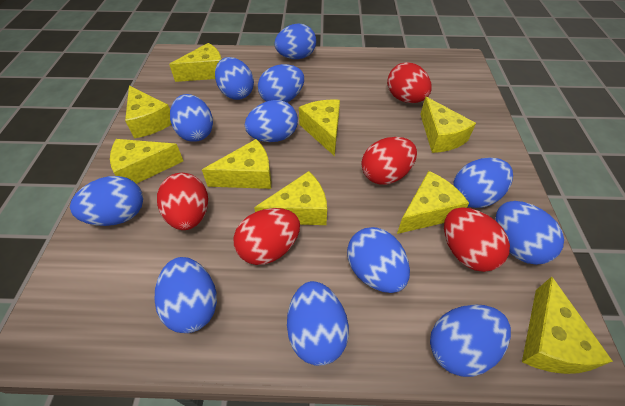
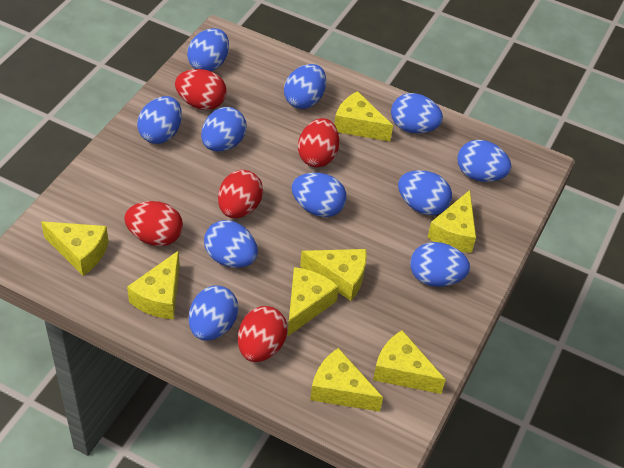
blue egg: [70,176,143,226] [155,257,217,333] [170,94,213,142] [215,57,254,100] [245,100,298,142] [258,64,304,102] [274,24,316,59] [287,281,349,366] [347,227,410,293] [430,304,511,377] [454,158,513,208] [495,201,564,265] = 12 -> [137,96,182,144] [187,28,229,71] [189,286,239,341] [201,107,247,151] [204,220,258,268] [284,64,326,109] [291,173,347,217] [391,93,443,133] [398,170,452,215] [410,242,470,287] [457,140,511,182] = 11
yellow cheese: [110,139,183,184] [125,86,171,138] [169,43,221,82] [202,139,271,189] [254,171,327,225] [299,99,340,156] [397,171,469,234] [420,97,476,153] [522,277,613,374] = 9 -> [41,221,109,276] [127,250,180,319] [288,267,339,336] [300,249,367,301] [310,348,383,412] [334,91,393,141] [373,330,446,394] [427,190,476,253] = 8

